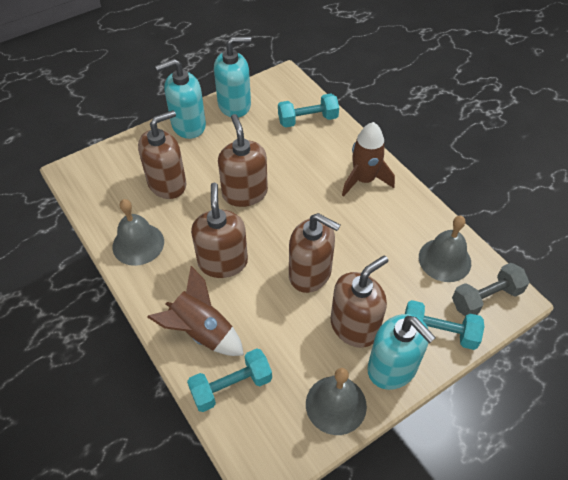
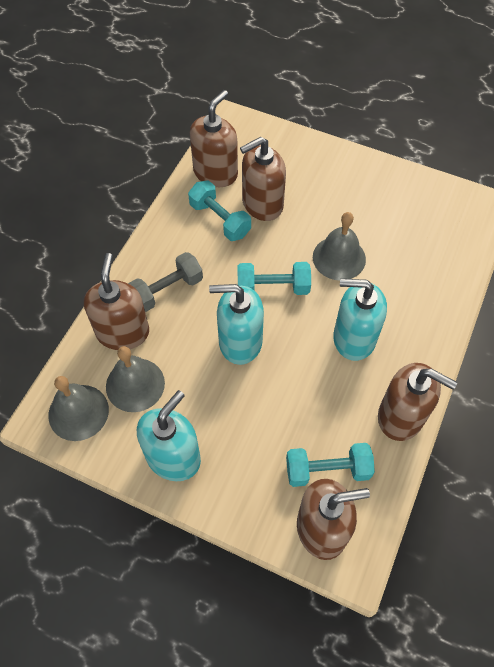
brown rocket: [147,266,244,356] [342,122,395,197] = 2 -> none = 0

